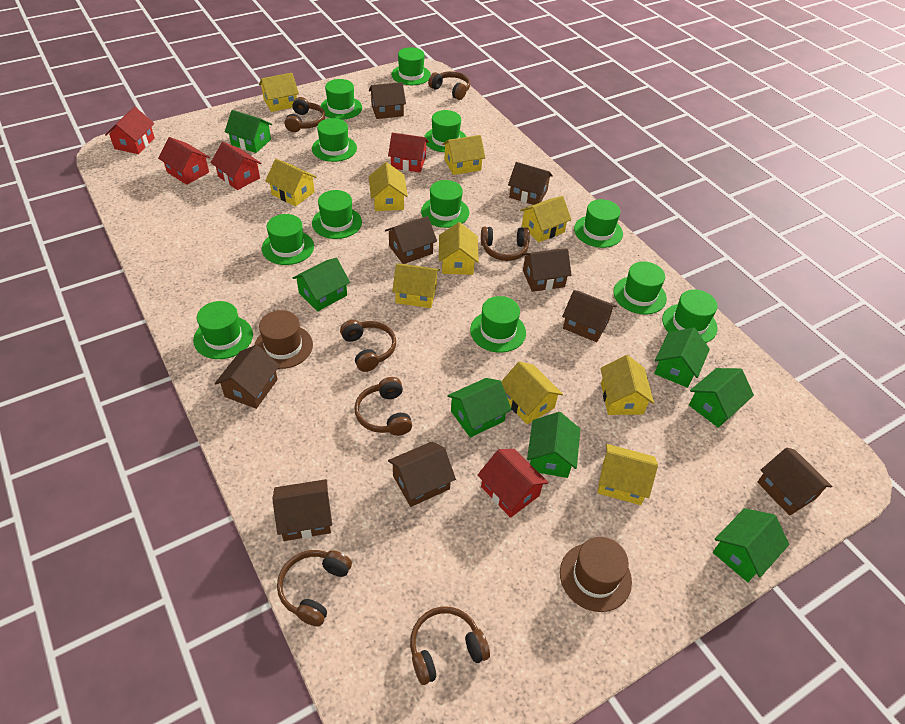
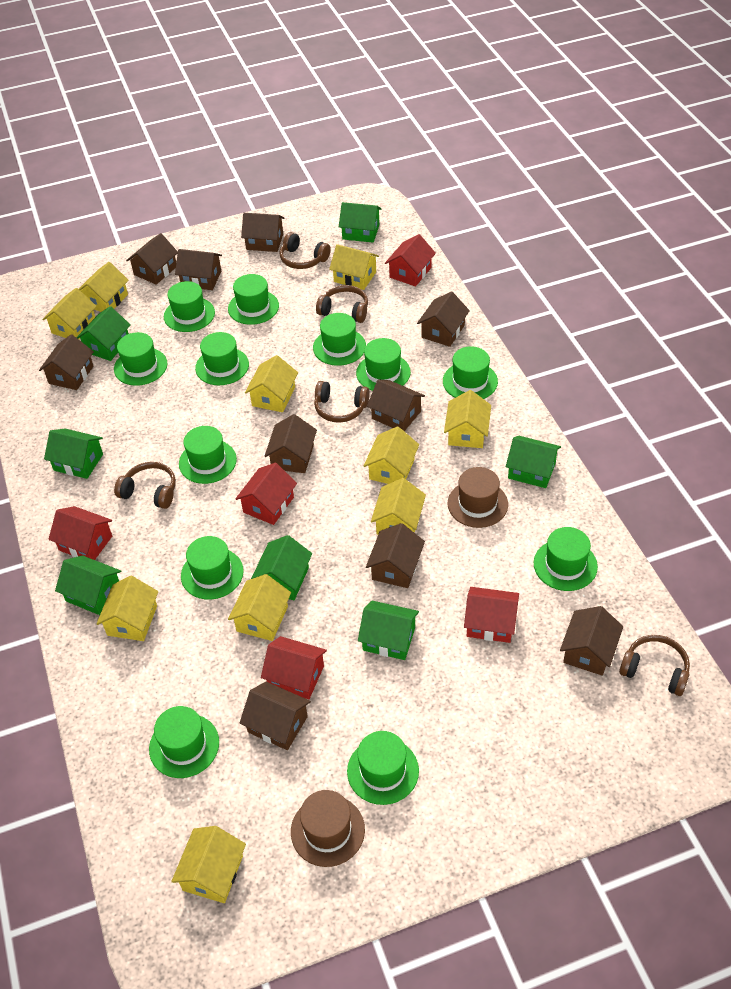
brown headphones: [277,550,352,627] [284,97,325,132] [340,320,396,372] [355,377,412,436] [410,606,490,685] [428,71,470,100] [481,227,530,261] = 7 -> [114,462,176,509] [279,232,331,269] [314,381,370,423] [316,285,368,323] [619,635,690,696] = 5
brown house: [215,345,280,409] [272,479,332,541] [369,82,406,119] [385,216,437,264] [388,441,456,507] [508,162,553,205] [522,248,572,292] [562,290,616,342] [757,448,832,516] = 9 -> [39,334,94,390] [126,233,178,285] [175,249,222,290] [240,682,311,750] [241,213,284,252] [264,414,317,473] [366,523,425,588] [367,379,425,431] [417,292,470,347] [560,606,623,676] = 10

